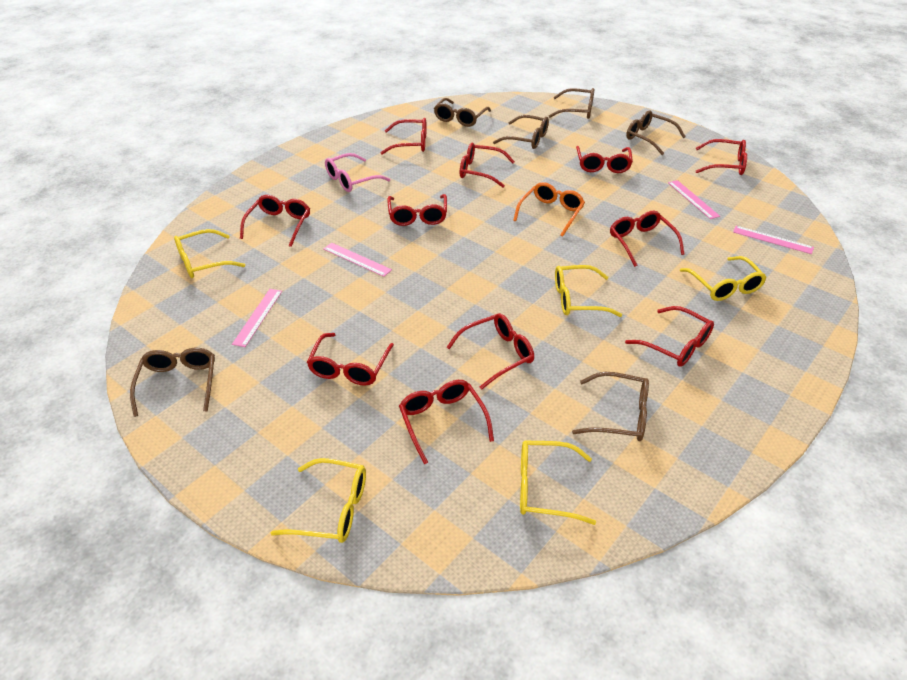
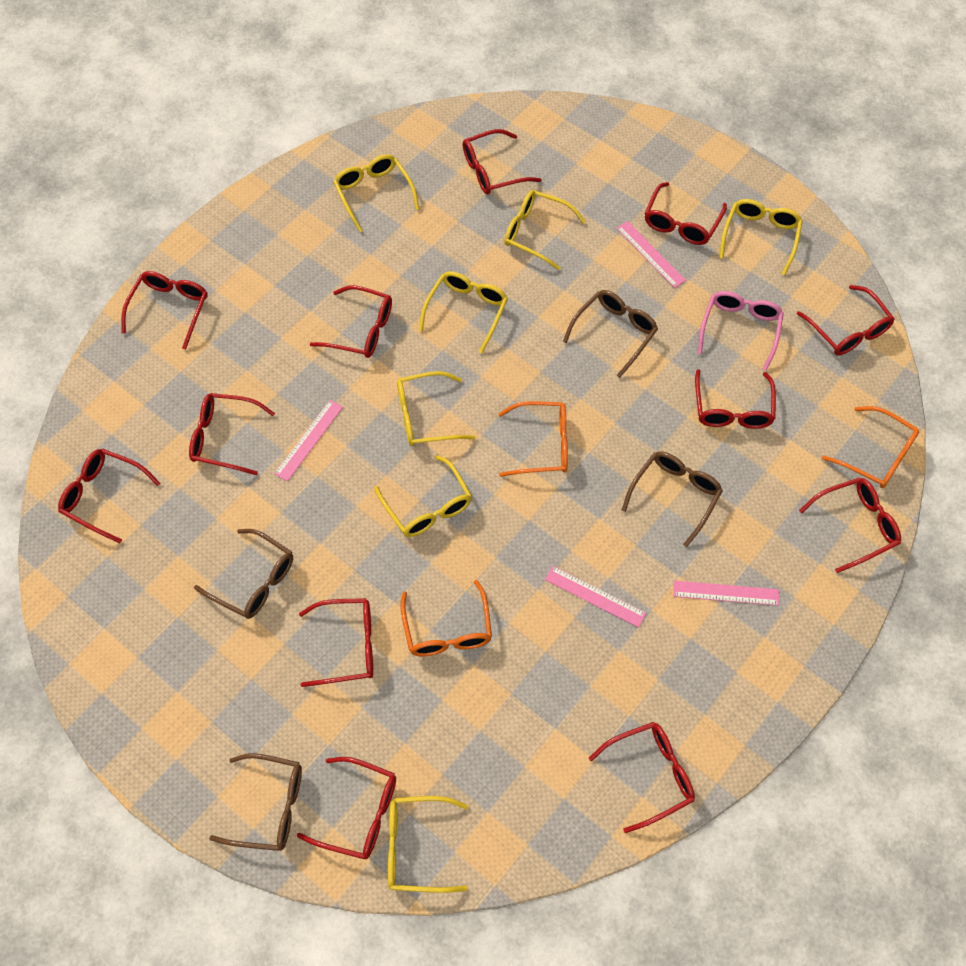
brown glasses: [130,348,215,417] [434,98,491,127] [493,115,549,149] [549,88,594,119] [572,372,649,441] [626,110,686,155] = 6 -> [194,529,293,619] [209,753,302,851] [563,290,658,378] [622,451,723,547] = 4
orange glasses: [513,182,585,237] = 1 -> [400,580,492,656] [498,401,568,477] [822,406,919,488] = 3
red glasses: [240,195,310,247] [307,333,394,386] [381,118,427,155] [387,194,447,226] [399,380,494,464] [447,313,534,389] [460,143,515,188] [576,146,633,173] [610,211,685,267] [625,306,714,367] [696,139,747,175] = 11 -> [58,448,160,543] [121,271,208,350] [189,393,275,475] [297,757,396,859] [299,598,373,687] [310,285,392,358] [462,129,542,195] [588,722,695,833] [644,182,727,245] [695,369,776,429] [797,285,895,355] [799,477,901,573] = 12
yellow glasses: [174,229,245,278] [271,458,366,543] [520,440,596,525] [555,265,622,317] [680,256,767,301] = 5 -> [333,154,420,232] [374,455,472,537] [388,796,468,893] [397,371,475,446] [419,271,508,353] [504,190,586,270] [719,199,803,275] = 7

